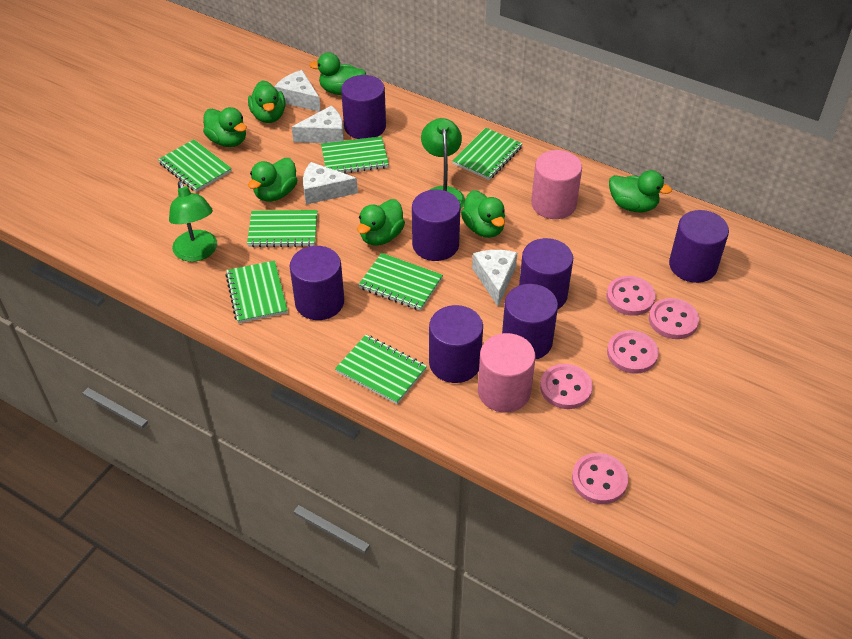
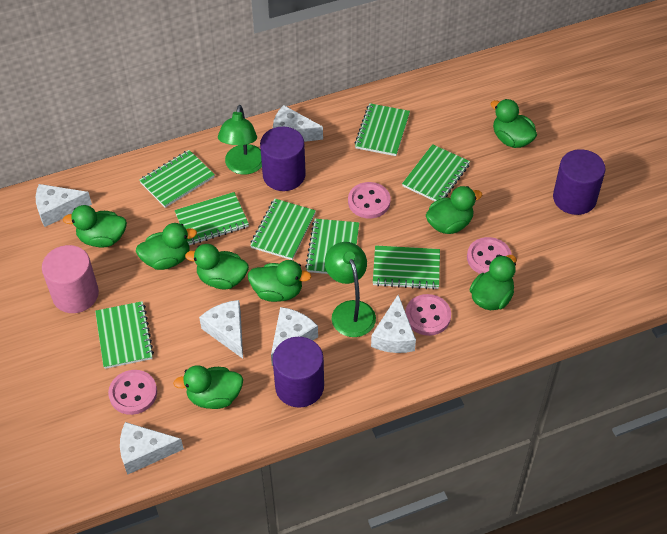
green duck: [203,107,247,147] [248,80,286,123] [248,158,297,202] [309,52,366,95] [357,199,405,246] [461,190,505,238] [609,170,672,212] = 7 -> [63,205,127,248] [136,223,197,270] [173,365,243,409] [185,244,249,290] [248,260,311,302] [426,186,482,234] [469,255,517,310] [491,99,537,148] = 8
green notebook: [158,140,232,192] [225,261,288,323] [247,210,317,247] [321,136,389,173] [335,335,427,404] [358,253,443,311] [452,128,523,180] = 7 -> [95,301,154,369] [139,150,215,208] [175,192,249,245] [250,198,316,260] [305,219,359,274] [355,103,410,156] [373,245,440,290] [402,144,470,201] = 8
pink button: [540,364,593,409] [572,453,628,504] [606,276,656,316] [607,330,659,374] [649,298,699,339] = 5 -> [108,370,157,415] [348,182,391,219] [405,294,451,336] [467,237,512,274] = 4
pink cylinder: [478,333,535,413] [531,150,582,219] = 2 -> [42,245,99,313] = 1
purple cylinder: [290,246,344,320] [341,75,386,139] [412,190,460,261] [429,305,483,383] [502,284,558,360] [519,238,573,309] [669,210,729,283] = 7 -> [260,127,306,191] [273,337,324,408] [553,149,606,215] = 3
white cheese: [274,70,321,112] [292,106,344,143] [303,162,358,205] [472,250,518,306] = 4 -> [36,184,92,227] [120,422,184,475] [199,300,243,359] [271,307,318,366] [273,105,323,142] [371,295,416,353] = 6

